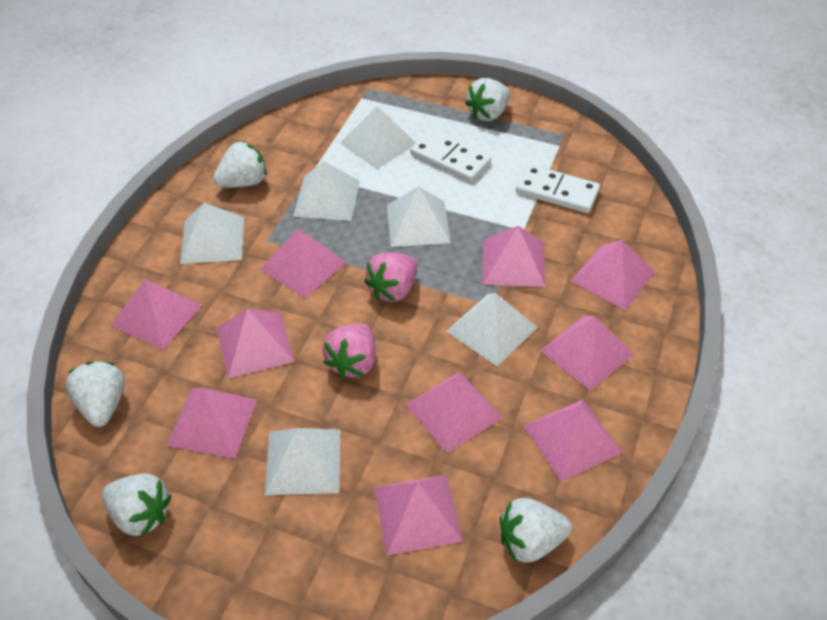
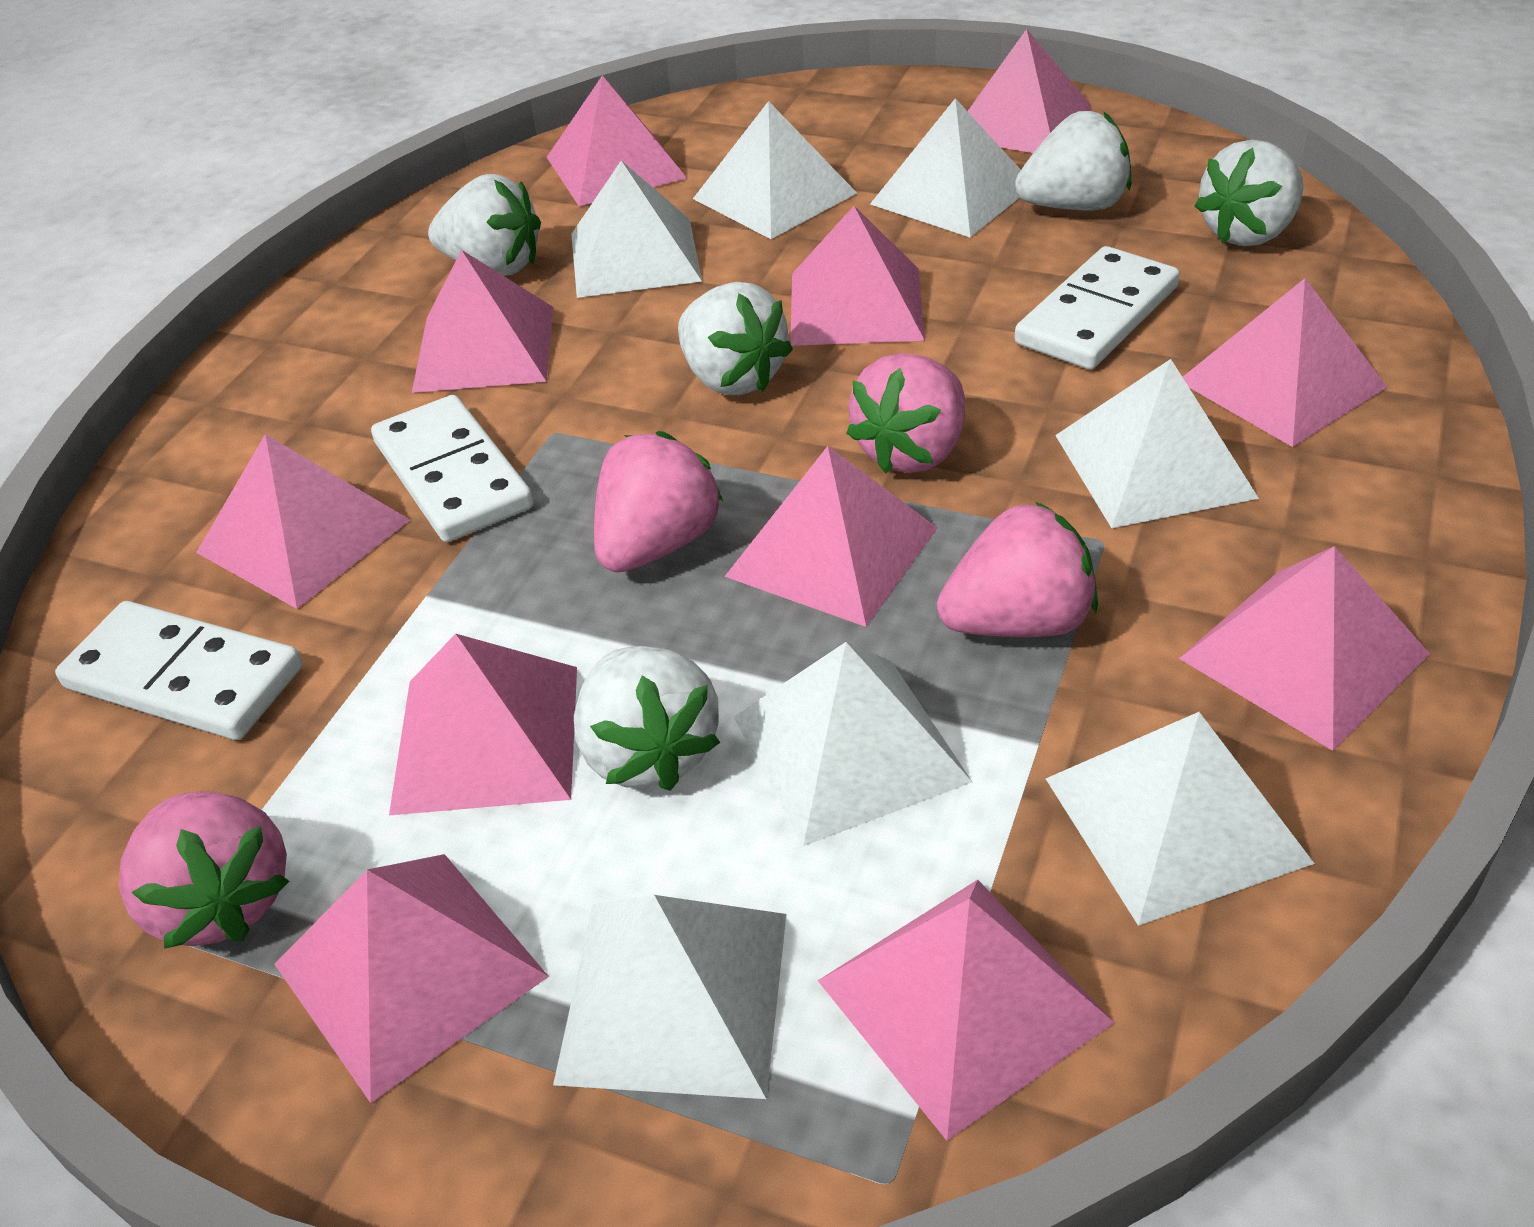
pink pyramid: [111,279,202,350] [167,388,257,459] [217,308,295,378] [260,229,346,298] [374,475,463,556] [405,372,503,453] [483,226,546,287] [524,400,622,482] [540,316,634,391] [570,240,656,310] = 10 -> [196,434,410,609] [275,854,549,1103] [389,633,577,815] [412,250,553,393] [547,75,688,206] [724,446,937,627] [790,206,925,346] [818,880,1115,1141] [968,29,1092,153] [1179,546,1430,751] [1183,278,1387,447] = 11
pink strawberry: [323,324,376,379] [364,252,417,302] = 2 -> [119,791,290,949] [594,431,723,572] [847,353,965,474] [937,501,1098,637] = 4
white domino: [410,130,491,182] [516,164,600,213] = 2 -> [55,601,303,740] [371,395,533,542] [1014,246,1180,370] = 3
white pyramid: [180,203,244,264] [265,428,341,495] [293,161,360,221] [340,106,416,169] [387,186,451,247] [446,293,538,366] = 6 -> [553,895,786,1099] [571,161,702,298] [693,101,857,239] [734,642,972,846] [870,98,1021,238] [1046,712,1315,926] [1055,359,1259,528] = 7

